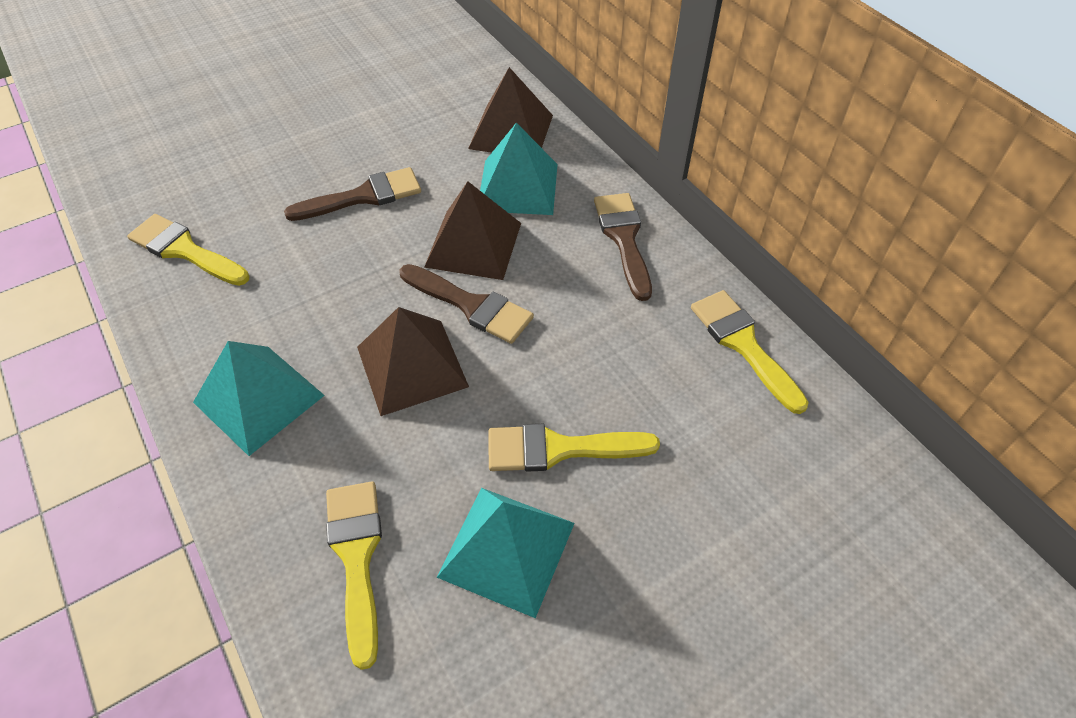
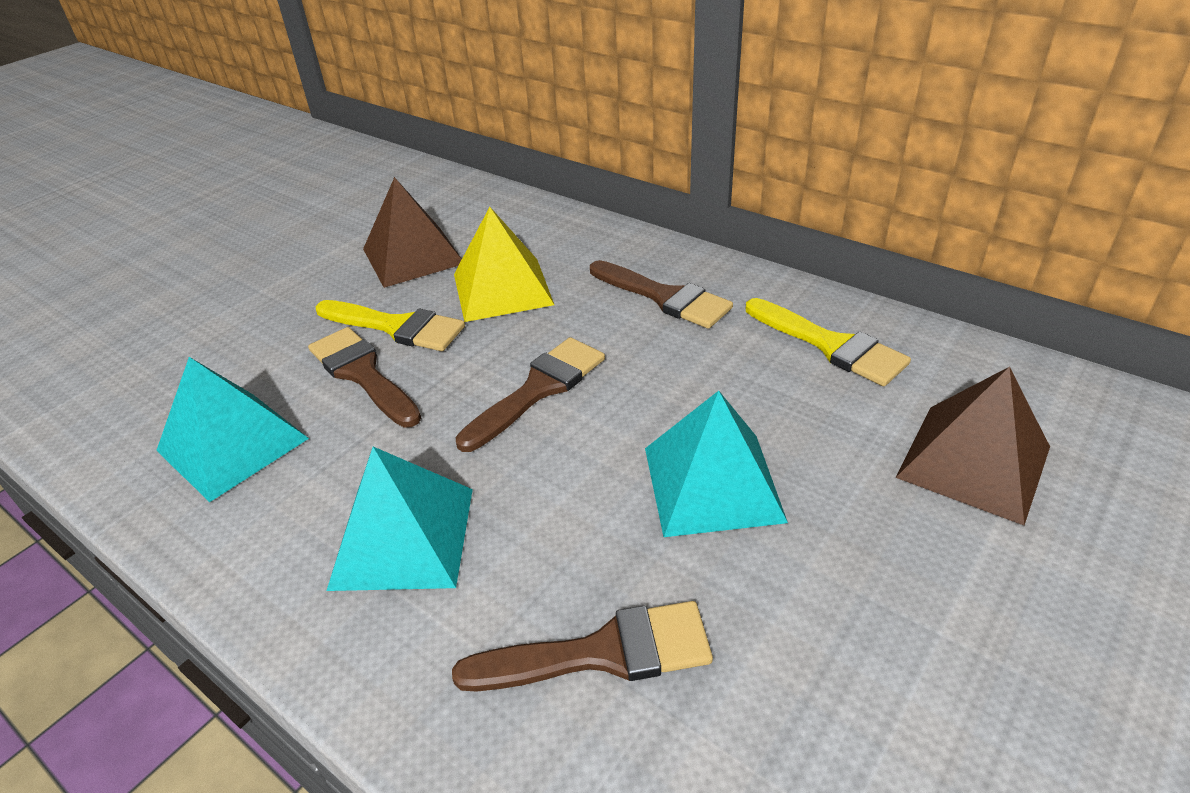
brown brush: [284,167,421,221] [400,264,534,344] [594,193,652,301] = 3 -> [308,327,421,428] [452,601,713,692] [456,337,605,452] [590,260,733,329] = 4
brown pyramid: [357,307,469,416] [424,181,521,280] [468,67,553,153] = 3 -> [363,177,462,288] [896,367,1050,525] = 2
yellow brush: [127,214,249,286] [326,481,382,670] [488,424,660,472] [691,290,809,414] = 4 -> [316,300,465,351] [746,298,911,386] = 2
yellow pyramid: none = 0 -> [454,207,554,322] = 1

